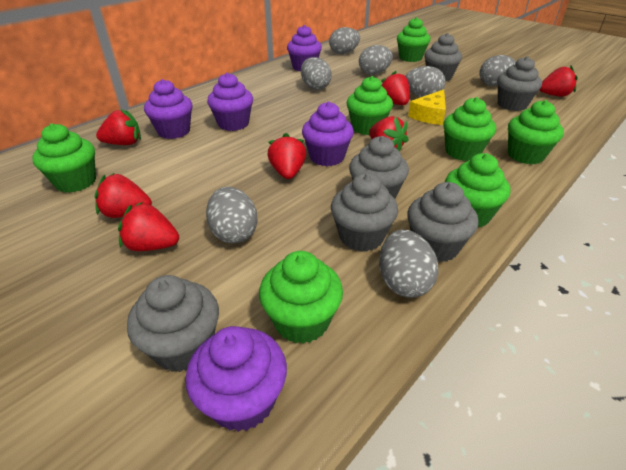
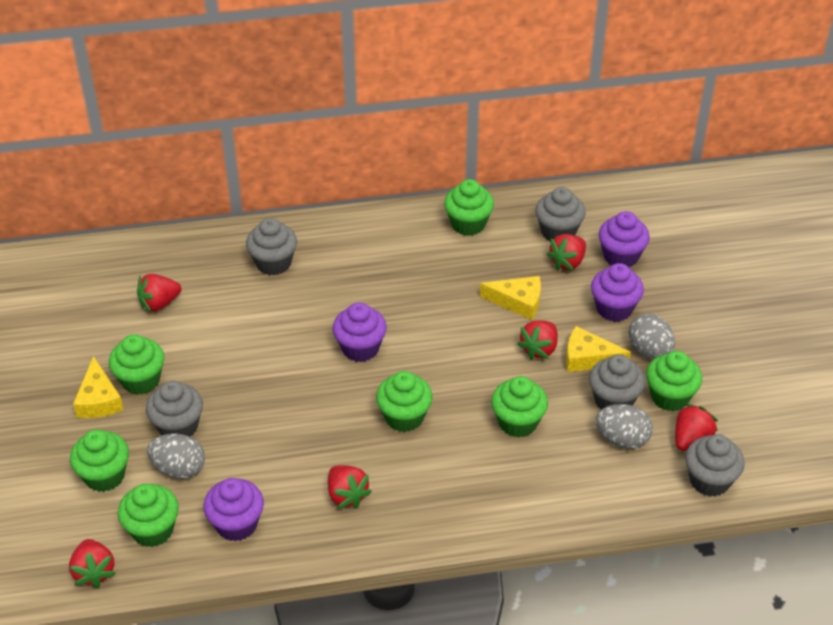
grey cupcake: [127,275,219,372] [331,173,398,252] [349,136,409,198] [407,182,479,263] [424,33,462,81] [497,56,542,111] = 6 -> [146,381,203,437] [246,218,297,276] [535,187,586,241] [589,354,645,409] [685,434,744,496] = 5
grey egg: [206,187,258,243] [301,57,332,90] [329,27,360,54] [359,45,393,75] [379,229,439,298] [405,66,446,97] [479,55,516,86] = 7 -> [147,433,205,479] [595,404,653,449] [628,314,675,359] = 3
purple cupcake: [144,79,193,139] [186,326,287,432] [207,72,253,131] [287,25,322,71] [302,101,354,166] = 5 -> [203,478,264,541] [333,303,387,362] [591,263,644,322] [599,211,650,267] = 4
red strawberry: [95,173,152,218] [96,109,141,145] [118,202,179,251] [268,133,306,179] [369,116,409,152] [381,71,410,105] [540,66,578,97] = 7 -> [69,539,116,588] [137,274,181,312] [328,465,372,509] [517,321,558,360] [546,234,586,271] [675,403,718,451] = 6
yellow cheese: [408,89,446,125] = 1 -> [73,356,124,418] [480,276,541,320] [566,326,631,372] = 3

